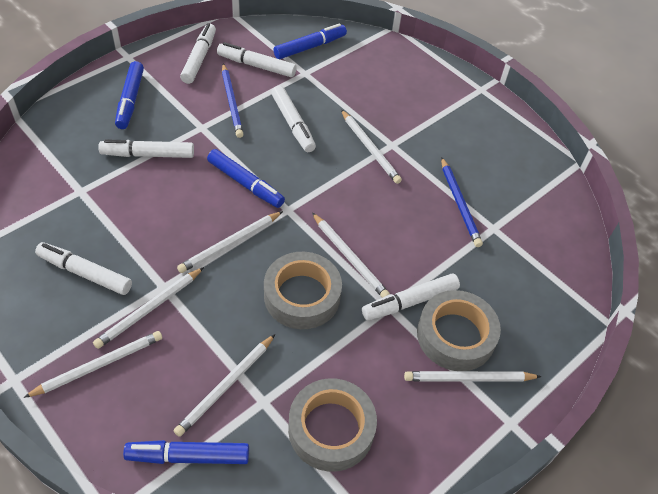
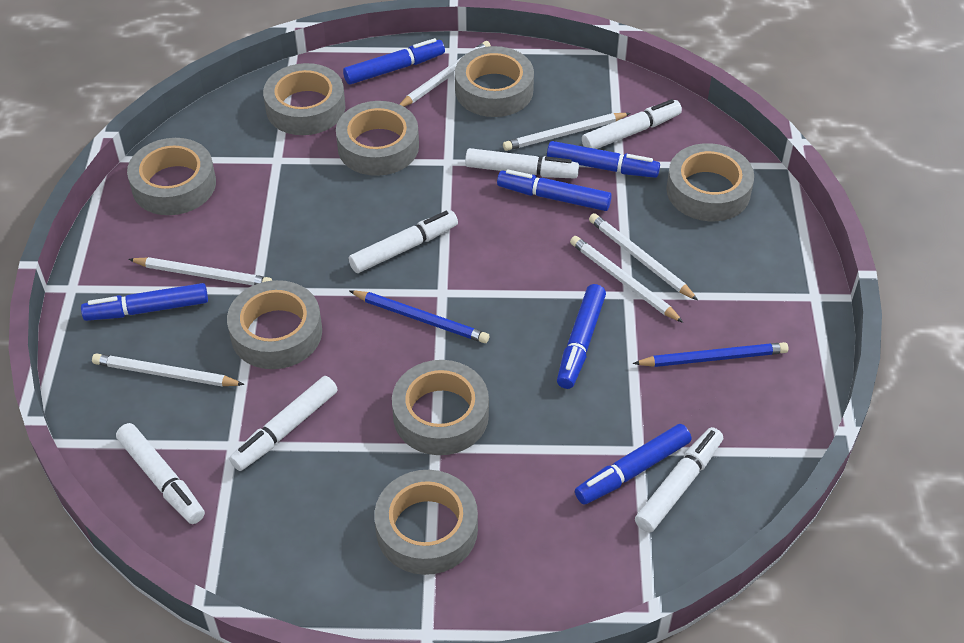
blue marker: [115,61,144,129] [123,440,249,464] [207,149,285,208] [273,23,347,59] = 4 -> [81,283,208,321] [343,38,445,85] [497,169,612,211] [547,141,660,178] [557,284,606,389] [575,424,691,505] = 6
grey tape: [264,252,342,329] [288,378,377,472] [417,290,501,371] = 3 -> [127,138,216,215] [227,280,322,369] [263,63,346,135] [336,101,419,176] [374,470,478,575] [392,360,489,455] [455,46,534,117] [666,143,754,221] = 8
white pencil: [23,331,162,398] [93,267,204,349] [174,334,275,437] [177,211,283,273] [312,213,390,298] [341,110,402,184] [404,371,542,382] = 7 -> [92,353,245,387] [128,257,272,285] [399,41,491,107] [503,113,631,151] [570,236,684,323] [589,213,698,300] = 6

